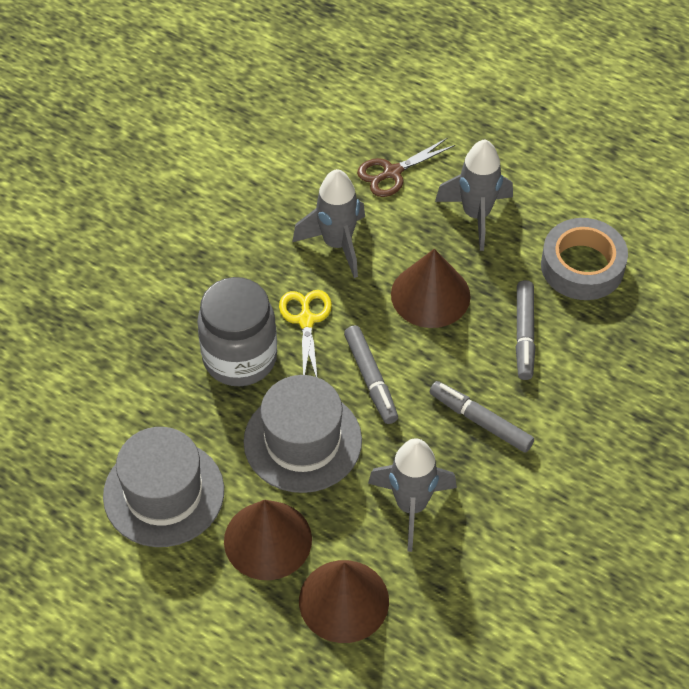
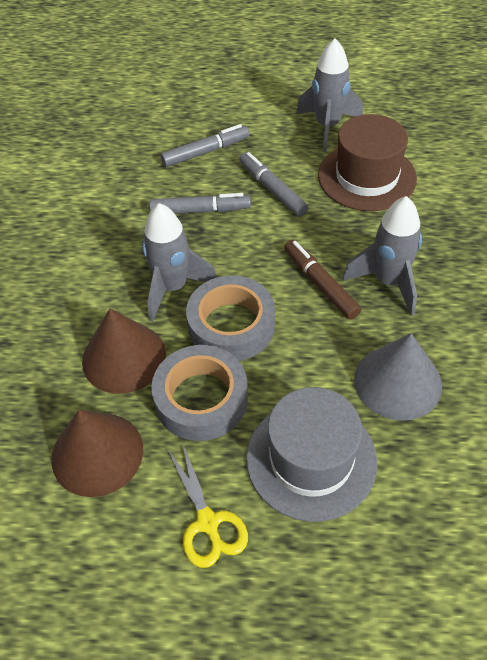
brown cone: [224,500,312,580] [299,560,389,643] [391,249,471,328] = 3 -> [51,410,143,497] [82,308,166,394] = 2
brown hat: none = 0 -> [318,114,417,211] = 1
brown marker: none = 0 -> [284,240,361,319] = 1
brown scissors: [357,138,455,197] = 1 -> none = 0
grey cone: none = 0 -> [354,333,442,421] = 1
grey hat: [103,427,224,547] [244,375,362,493] = 2 -> [246,387,378,522] = 1
grey jar: [197,277,277,386] = 1 -> none = 0
grey tape: [541,218,628,300] = 1 -> [151,345,248,441] [186,275,275,361] = 2

